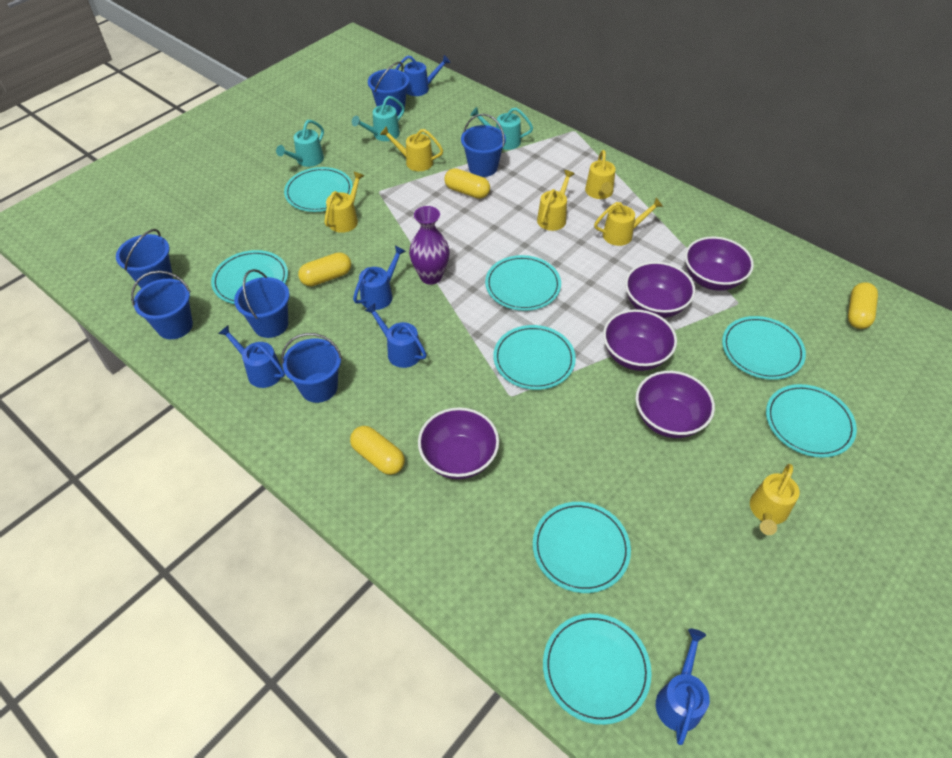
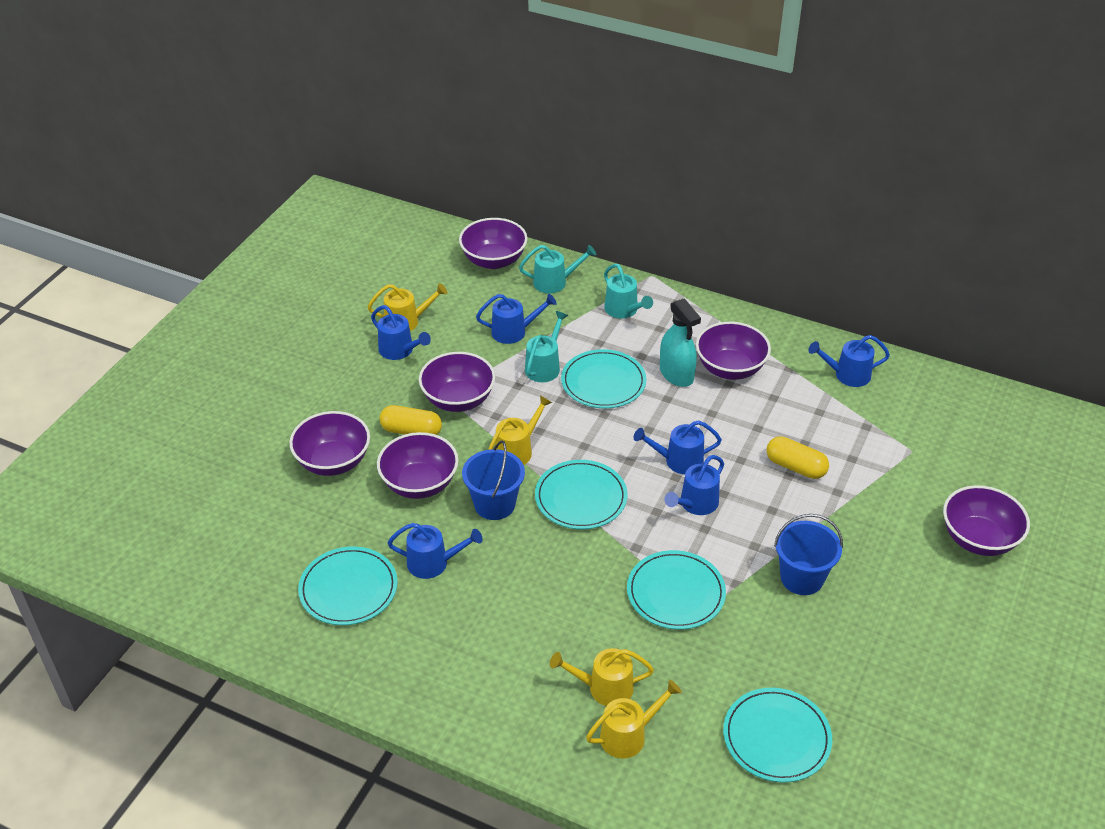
blue bucket: [116,229,173,288] [131,271,193,339] [234,269,290,338] [281,333,342,403] [368,62,409,116] [461,114,506,177] = 6 -> [462,440,525,520] [774,514,843,595] = 2
blue watering can: [218,325,285,388] [353,246,406,310] [365,303,427,368] [396,55,450,96] [656,629,710,745] = 5 -> [371,305,431,360] [388,523,483,579] [476,294,557,344] [634,420,722,474] [664,455,724,515] [808,335,890,387] = 6
purple bowl: [418,407,499,479] [603,309,677,371] [625,262,695,318] [636,371,715,438] [685,237,754,291] = 5 -> [289,411,370,476] [377,432,458,499] [419,352,495,412] [459,218,527,269] [696,322,771,380] [943,485,1030,556] = 6
purple vase: [409,206,450,285] = 1 -> none = 0
turquoise plate: [211,250,288,304] [284,167,353,212] [485,255,561,311] [493,325,576,390] [533,502,631,593] [543,613,652,725] [722,316,806,380] [766,384,857,458] = 8 -> [298,546,398,625] [535,460,628,529] [561,349,647,408] [627,550,726,630] [723,688,832,782] = 5
turquoise spray bottle: none = 0 -> [660,298,701,387] = 1
yellow capsule: [298,252,351,286] [350,426,405,475] [444,168,490,199] [848,282,878,329] = 4 -> [379,405,442,435] [767,436,829,479] = 2
yellow watering can: [324,172,364,233] [380,126,443,171] [537,170,575,231] [585,150,616,199] [594,198,663,246] [750,464,800,535] = 6 -> [368,283,447,331] [488,395,552,465] [550,648,654,706] [586,680,682,759] = 4

